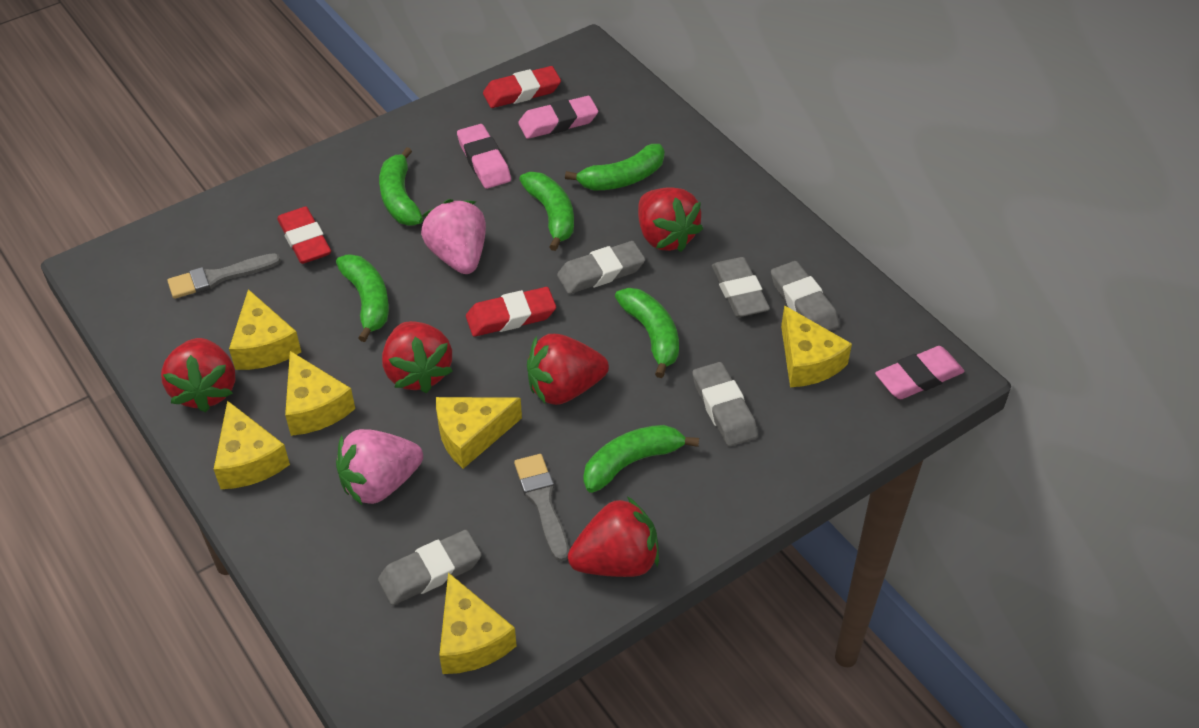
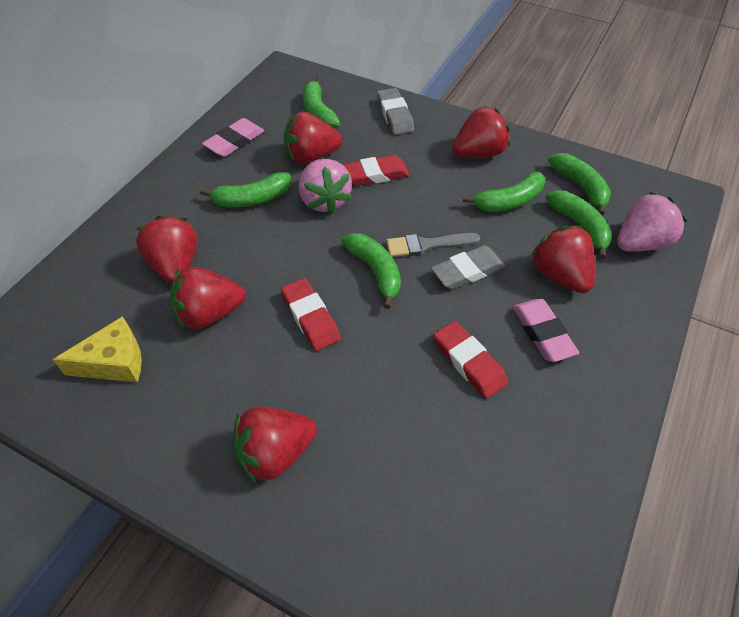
grey brush: [167,253,281,299] [514,454,569,562] = 2 -> [386,233,480,257] = 1
grey eraser: [378,530,482,605] [557,241,645,294] [692,362,758,447] [712,257,770,317] [771,261,839,331] = 5 -> [377,88,414,135] [431,245,505,290] = 2
pink eraser: [457,124,511,189] [518,96,598,139] [875,346,965,399] = 3 -> [202,118,264,157] [513,299,579,362] = 2
red strawberry: [161,338,235,412] [382,321,453,393] [527,334,609,405] [568,496,659,577] [638,187,703,252] = 5 -> [136,215,197,284] [170,266,246,329] [233,406,317,484] [284,111,343,164] [453,106,510,158] [531,226,595,293] = 6
yellow cheese: [214,400,290,489] [229,289,301,370] [285,351,355,436] [436,397,522,469] [439,572,517,674] [781,305,852,387] = 6 -> [52,316,142,382] = 1

